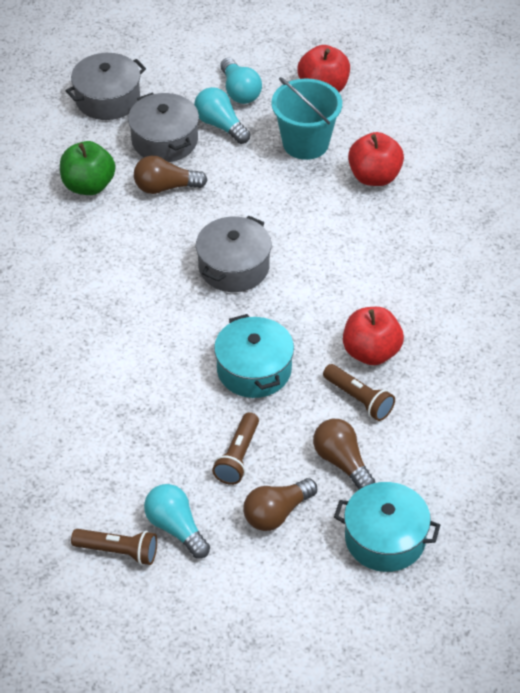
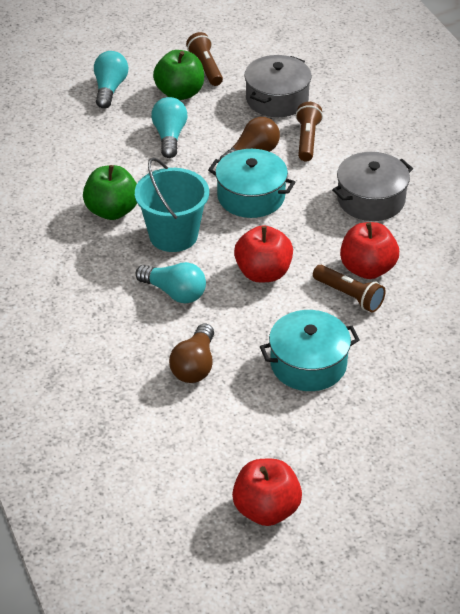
brown light bulb: [134,156,208,194] [243,478,317,531] [313,419,375,489] = 3 -> [169,324,214,383] [220,117,280,160] = 2
green apple: [60,141,115,195] = 1 -> [83,165,137,220] [153,50,204,100] = 2
grey pot: [66,53,146,120] [128,92,199,162] [196,216,272,292] = 3 -> [244,55,311,117] [332,152,413,221] = 2

